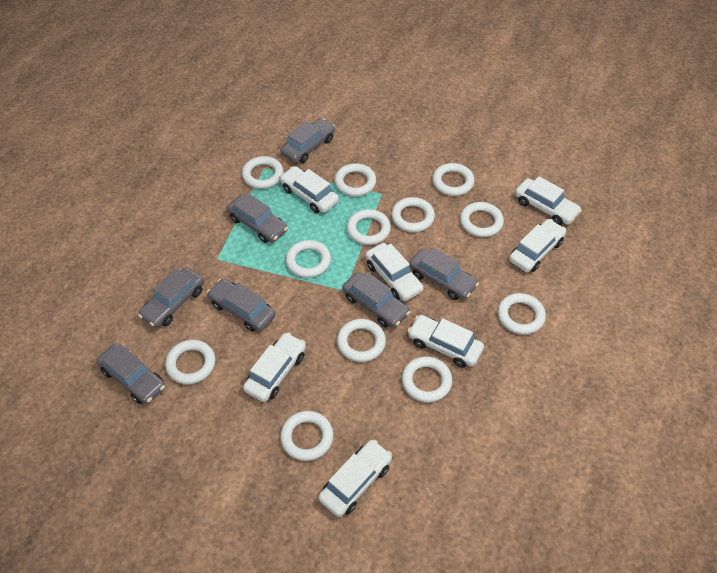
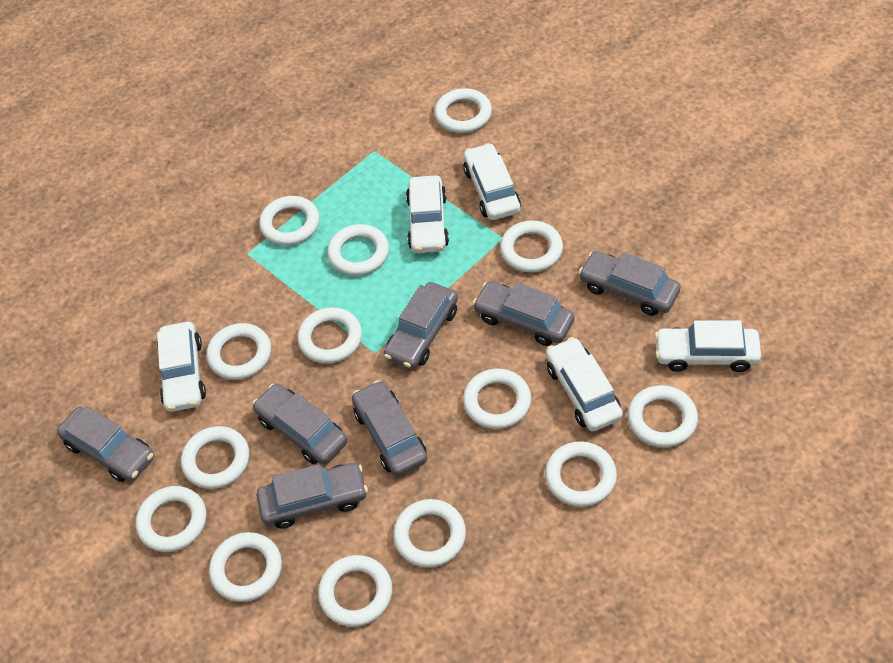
white car: [243,332,306,402] [279,166,339,213] [318,439,392,517] [365,243,424,301] [408,315,484,368] [509,219,566,272] [515,176,582,225] = 7 -> [157,322,206,412] [406,175,449,253] [463,143,521,220] [546,337,623,432] [655,320,761,372] = 5
white ring: [165,340,215,384] [242,156,284,189] [280,411,333,461] [286,240,331,278] [334,163,376,197] [337,319,386,362] [347,209,391,245] [391,197,435,232] [402,356,452,403] [432,163,474,196] [460,202,504,237] [498,293,546,335] = 12 -> [136,486,206,552] [181,426,249,489] [206,323,271,380] [209,532,282,602] [259,196,320,246] [297,307,362,364] [318,555,392,627] [327,224,389,276] [393,499,466,568] [434,88,492,133] [463,369,531,429] [500,220,563,273] [545,441,617,507] [627,385,698,448] = 14

